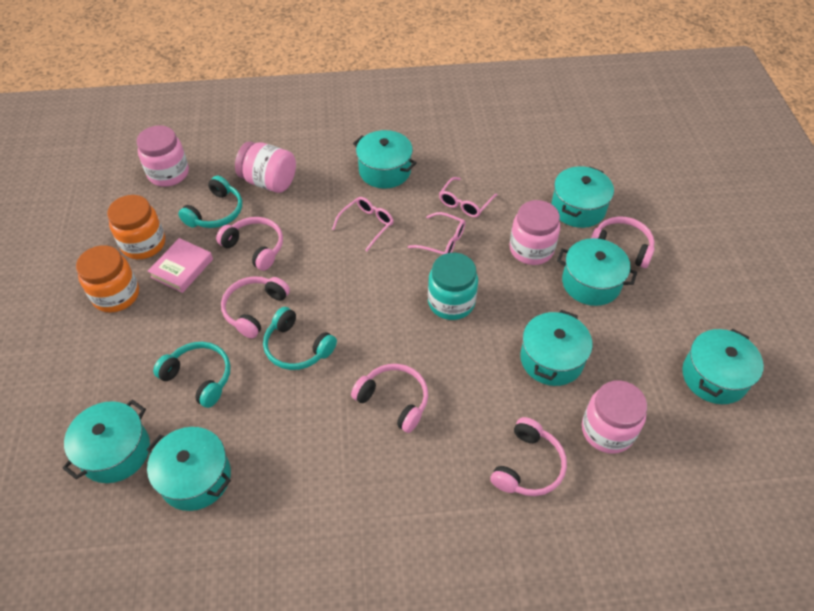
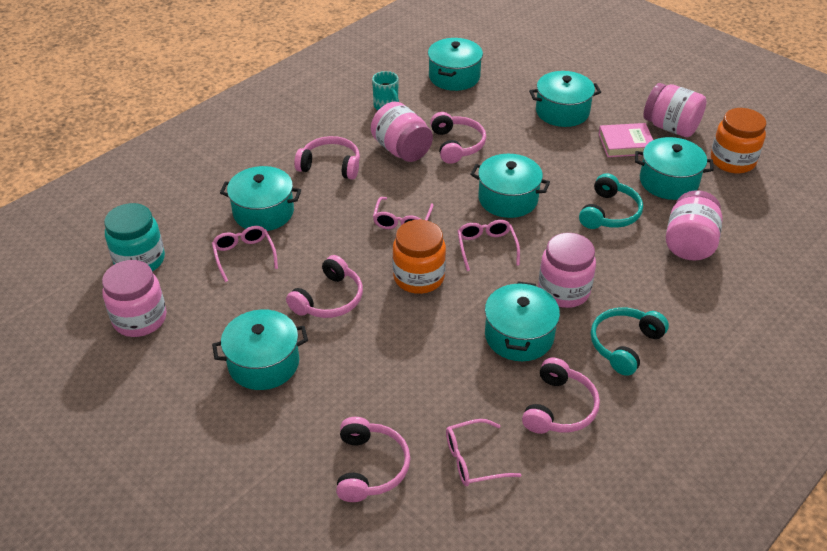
pink glasses: [332,197,394,251] [408,212,465,255] [439,177,497,217] = 3 -> [212,226,278,282] [373,197,434,229] [446,419,521,486] [457,220,520,271] = 4
pink jar: [137,126,189,187] [235,141,296,193] [510,200,560,265] [582,380,647,454] = 4 -> [102,260,166,337] [371,102,433,162] [538,233,596,308] [643,83,707,137] [666,190,722,260] = 5
turquoise headphones: [153,342,231,408] [178,176,242,228] [263,307,337,370] = 3 -> [579,173,643,229] [591,307,669,376] = 2
turquoise mug: none = 0 -> [372,71,399,110] = 1

